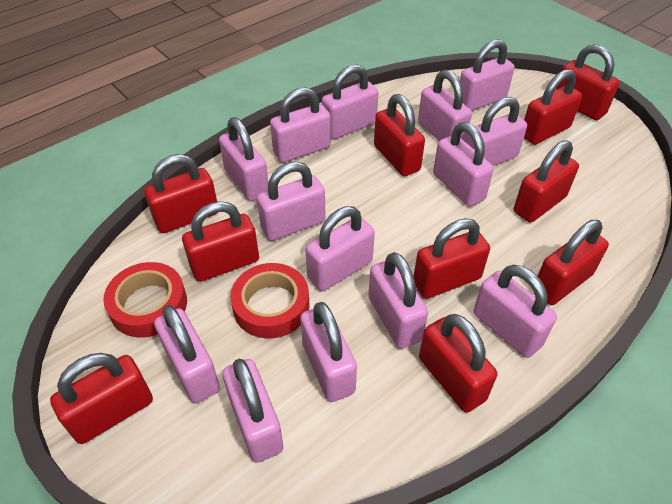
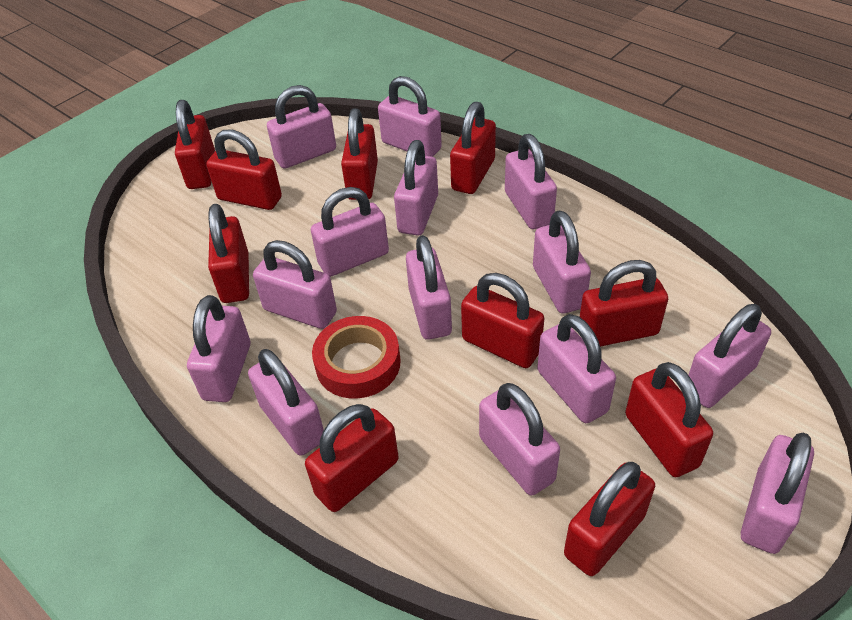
red tape: [103,262,187,337] [230,263,309,339] = 2 -> [312,316,401,398] = 1

